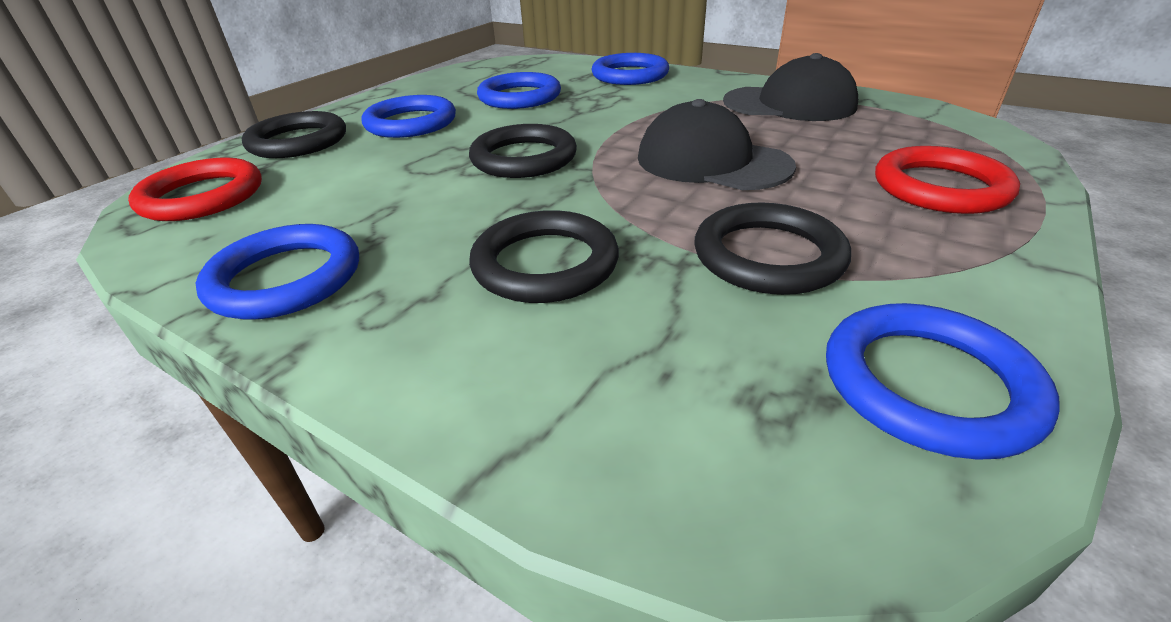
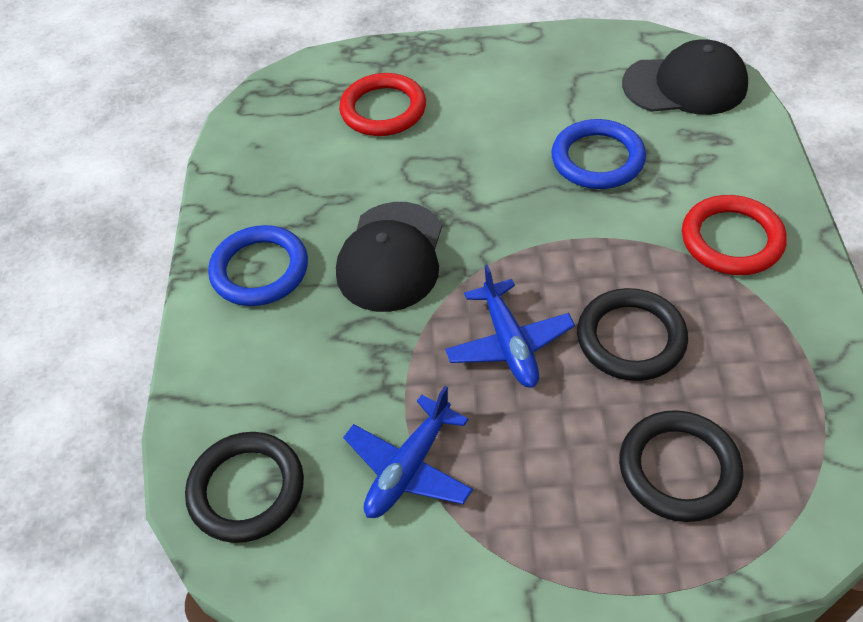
black ring: [242,111,346,158] [469,124,577,178] [469,210,619,303] [694,202,851,295] = 4 -> [185,432,304,543] [577,288,688,381] [619,410,743,522] = 3
blue plane: none = 0 -> [343,386,473,518] [445,265,575,388] = 2
blue ring: [196,224,359,320] [362,95,456,138] [477,72,561,109] [591,53,669,85] [826,303,1060,460] = 5 -> [208,225,308,306] [552,119,646,189] = 2

